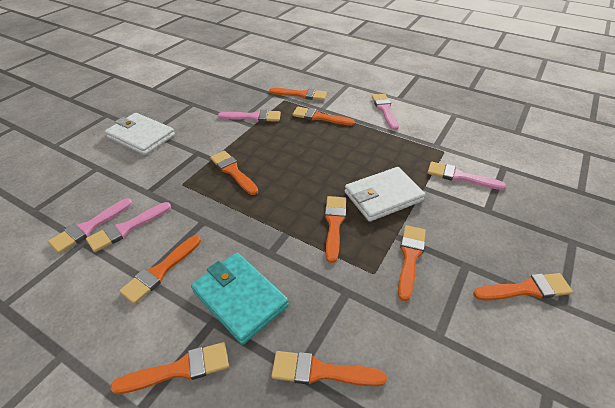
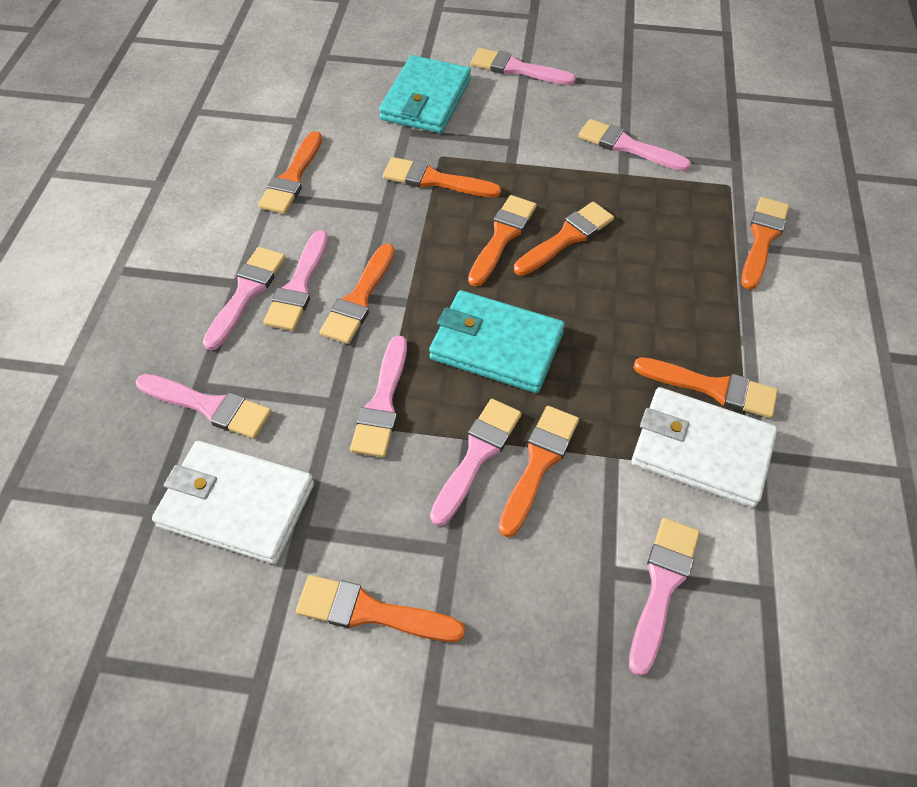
pink brush: [48,198,133,253] [86,202,171,252] [218,110,281,122] [372,94,399,130] [428,162,506,190] = 5 -> [136,374,272,439] [203,247,286,351] [263,230,328,331] [350,335,407,458] [430,399,522,526] [471,48,576,85] [578,119,691,171] [629,518,700,676] = 8
turquoise wallet: [191,253,289,345] = 1 -> [379,55,471,133] [429,290,565,393] = 2

